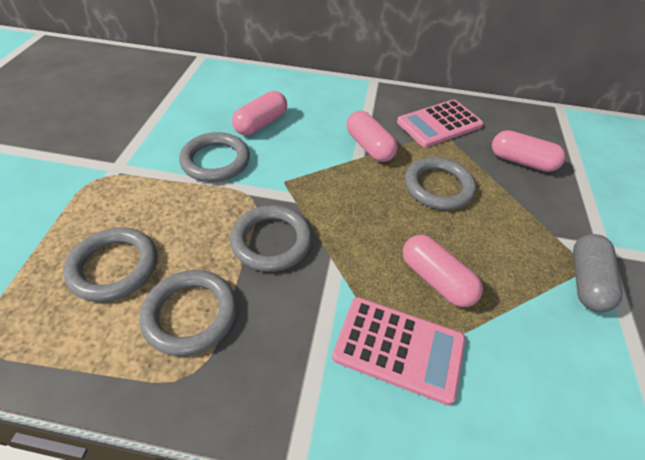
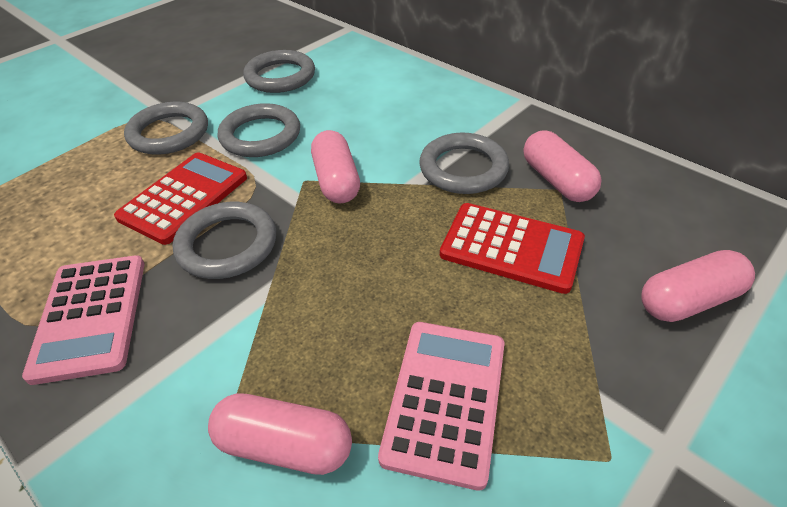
grey capsule: [573,234,623,312] = 1 -> none = 0
red calculator: none = 0 -> [114,152,247,245] [440,203,585,294] = 2

